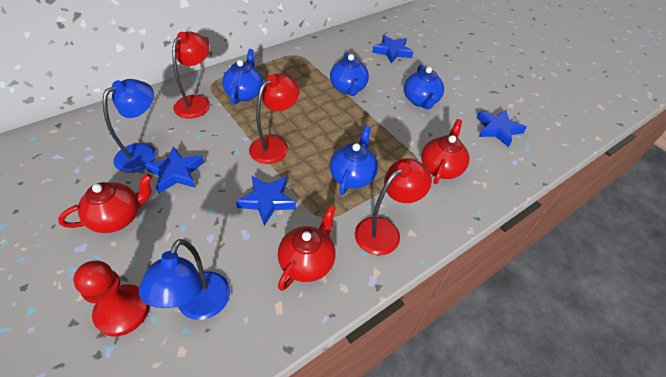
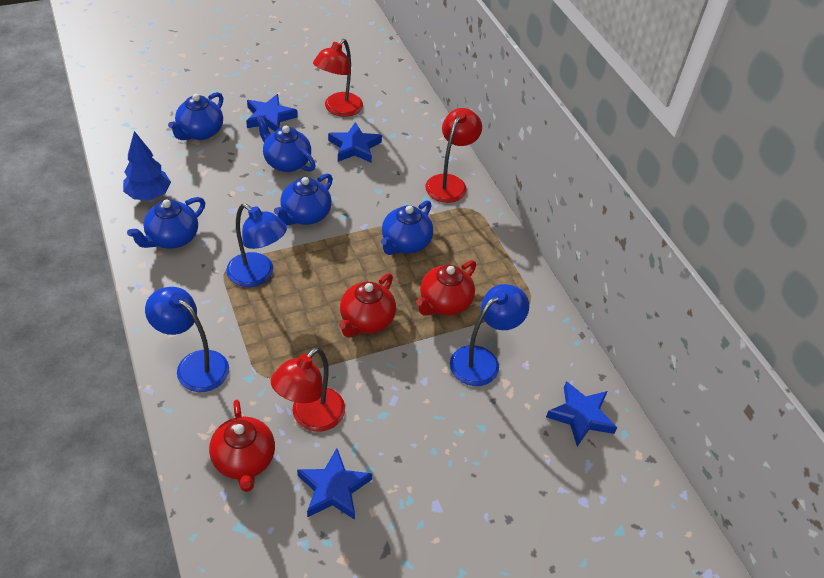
blue lamp: [102,79,156,173] [139,239,230,320] = 2 -> [145,287,229,392] [226,203,287,287] [450,284,529,386] = 3
blue teapot: [222,49,263,105] [330,53,369,96] [330,125,378,195] [404,64,444,109] = 4 -> [127,197,205,249] [168,92,223,140] [256,115,316,172] [274,173,333,225] [381,200,433,255] = 5
blue tree: none = 0 -> [123,131,171,200] = 1
red pawn: [73,260,149,337] = 1 -> none = 0

